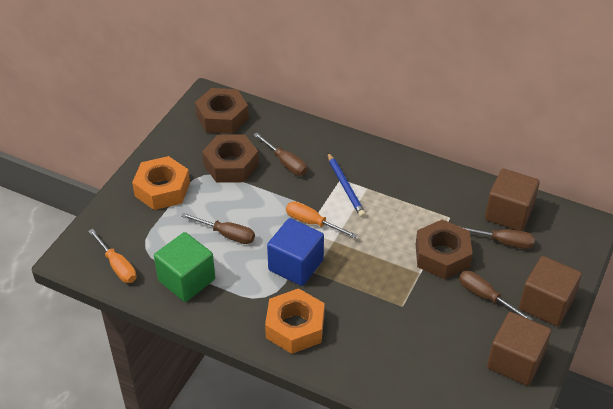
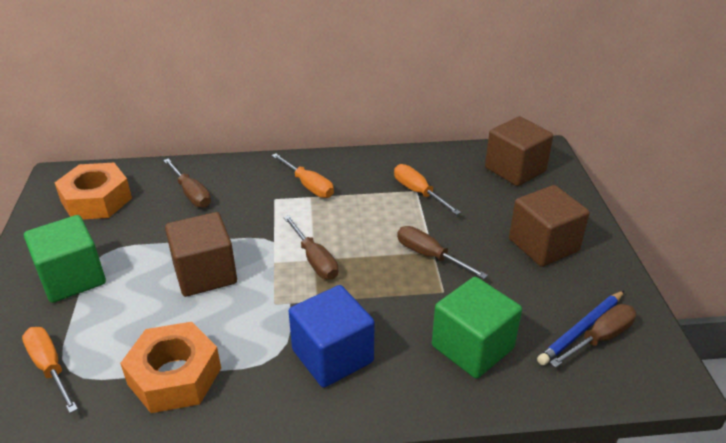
brown nut: [195,88,249,134] [202,135,259,183] [416,219,473,279] = 3 -> none = 0
green cube: [154,232,215,302] = 1 -> [24,215,106,303] [432,277,522,379] = 2
orange screwdriver: [89,229,136,283] [286,201,357,238] = 2 -> [22,327,78,413] [272,154,334,198] [394,164,461,215] = 3

